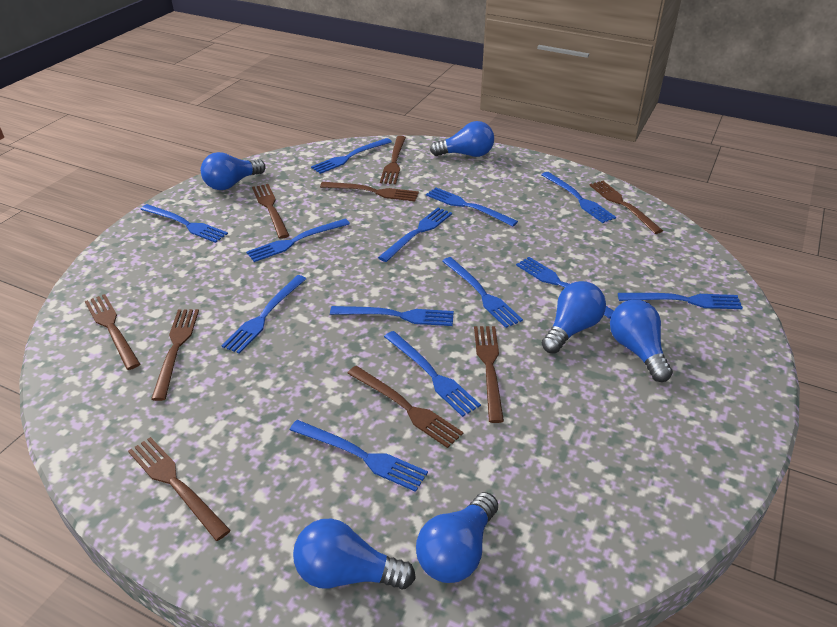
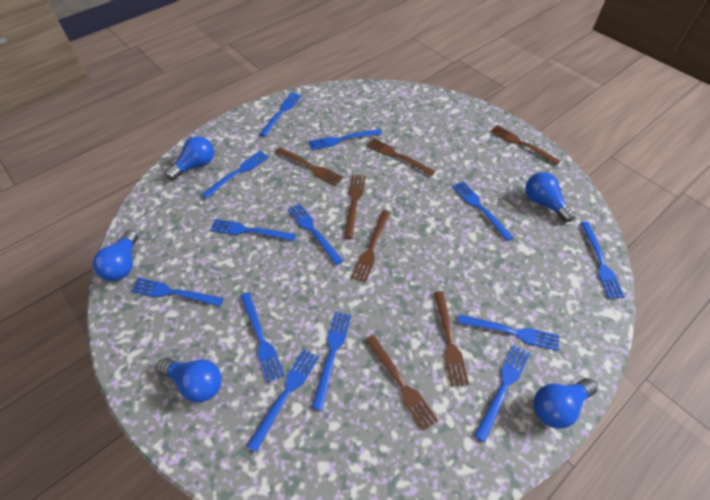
blue light bulb: [201,152,266,190] [293,519,416,590] [416,492,498,583] [430,121,494,157] [542,281,606,354] [610,300,673,382] = 6 -> [93,230,138,281] [156,358,222,403] [165,136,214,180] [525,172,575,222] [533,378,598,429] = 5
brown fork: [85,294,140,370] [128,437,231,541] [151,309,199,401] [252,184,290,239] [320,182,419,201] [347,366,463,448] [380,136,406,184] [474,326,504,423] [589,181,663,234] = 9 -> [275,147,343,186] [344,174,366,239] [351,210,391,283] [365,335,438,431] [366,138,435,176] [434,291,469,387] [490,125,561,165] = 7

